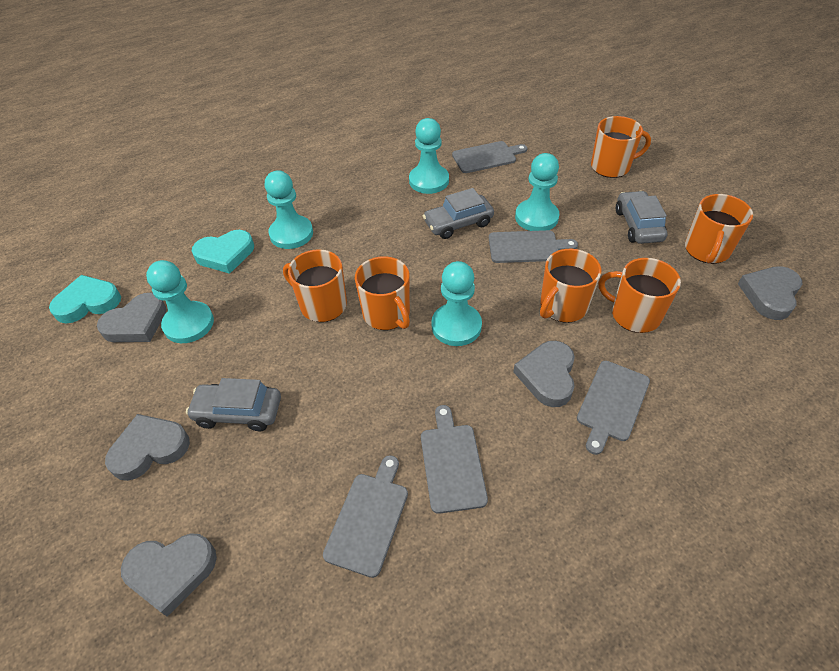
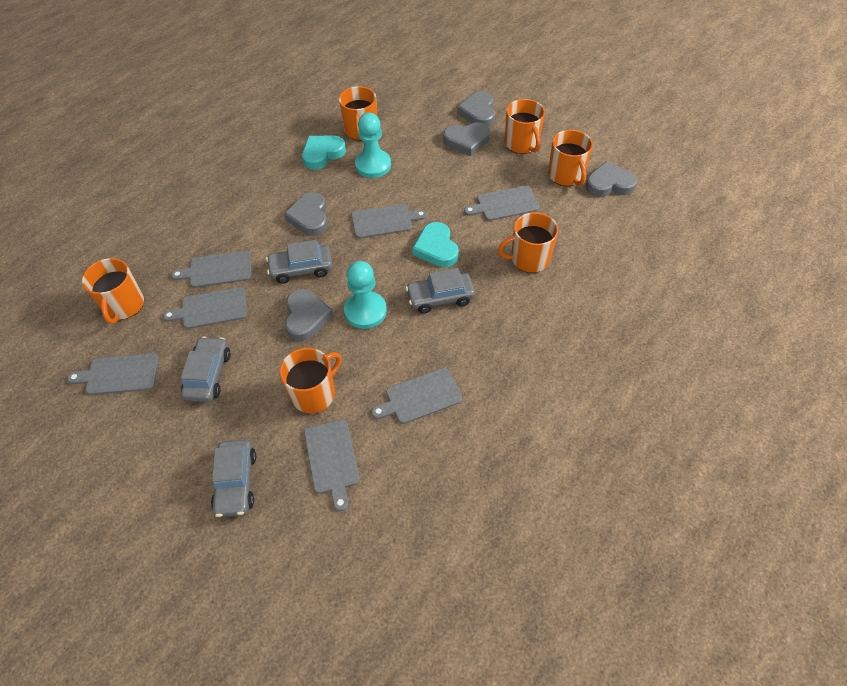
grey car: [186,378,281,431] [423,188,494,239] [616,191,667,244] = 3 -> [181,336,230,402] [211,440,256,517] [266,240,333,283] [406,268,475,314] = 4
grey cutting board: [323,455,408,578] [421,405,488,514] [452,141,527,173] [489,230,578,263] [577,361,650,455] = 5 -> [67,353,159,395] [163,287,247,329] [171,251,252,288] [304,419,359,511] [351,204,427,239] [371,368,462,424] [464,186,539,221] = 7
turquoise pawn: [146,260,214,343] [265,170,313,249] [409,118,449,194] [431,261,482,346] [515,153,559,231] = 5 -> [344,261,387,329] [355,112,391,178] = 2

